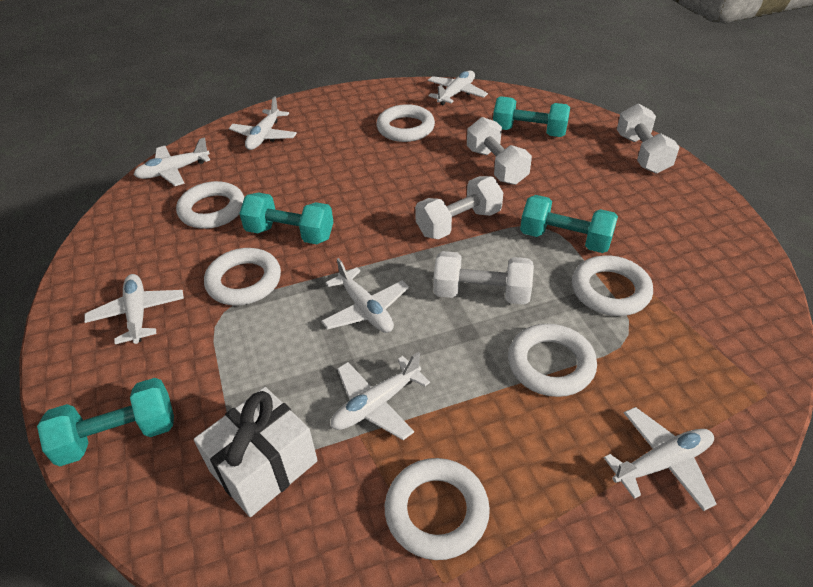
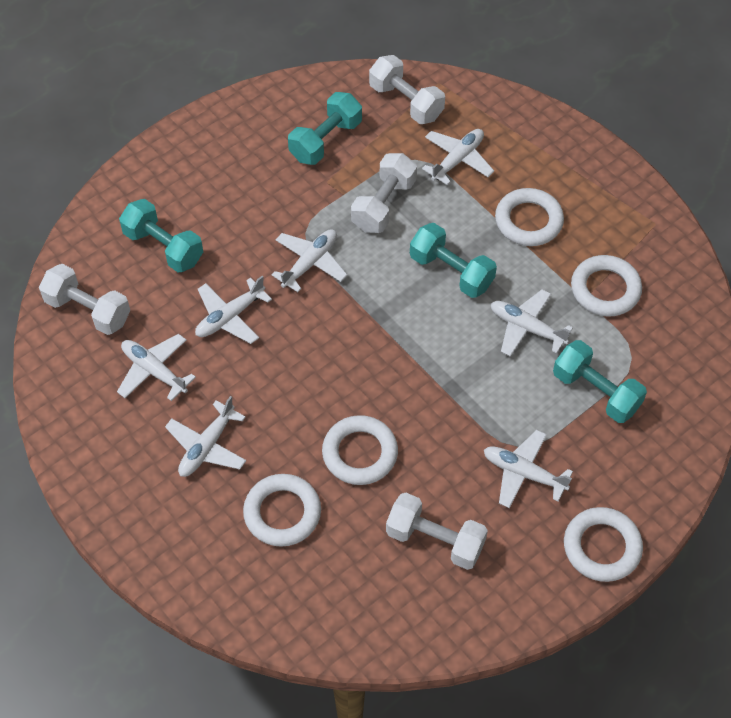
white gift: [194,387,318,517] = 1 -> none = 0
white ring: [176,181,244,229] [204,248,281,306] [376,104,435,142] [385,458,490,560] [508,324,597,397] [572,255,653,316] = 6 -> [243,474,321,547] [322,415,398,485] [495,188,564,246] [564,507,643,582] [571,255,642,316] = 5

